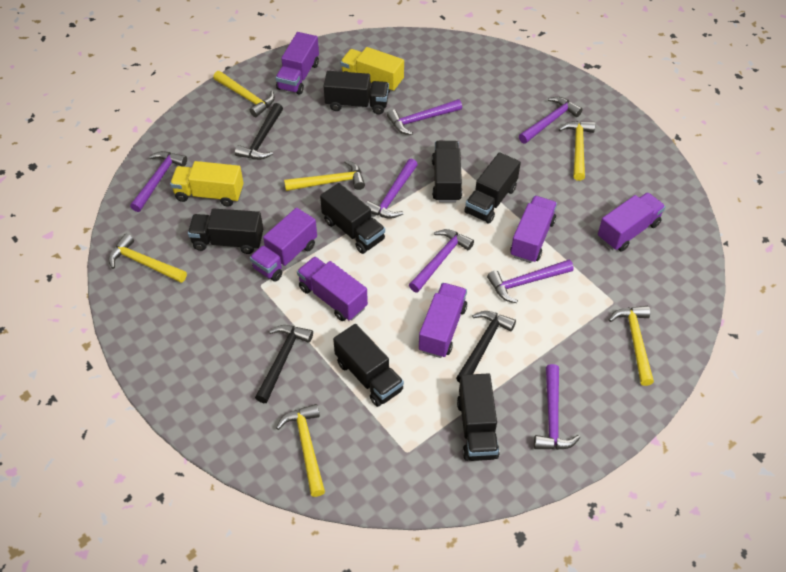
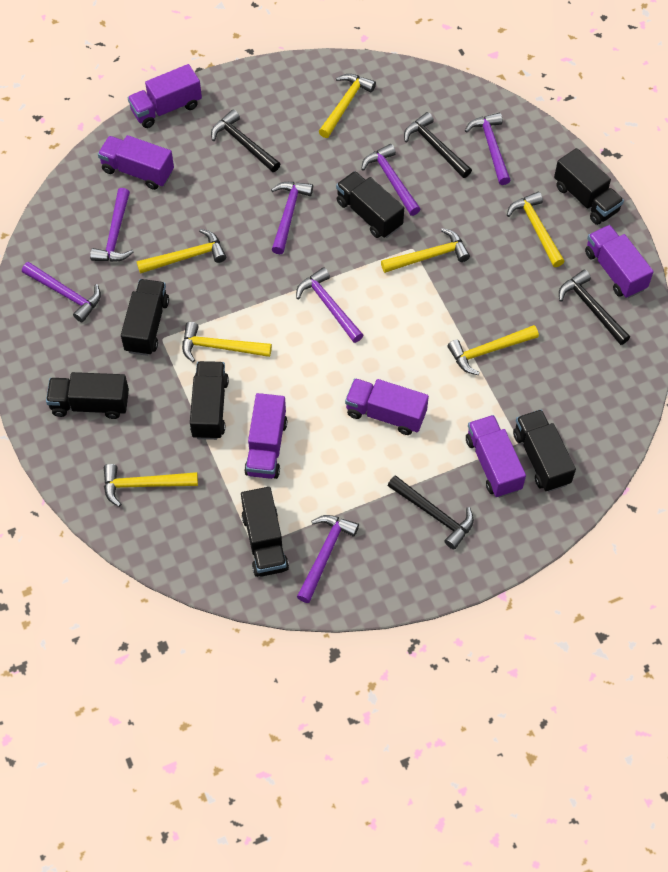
black hammer: [235,103,283,160] [255,325,313,403] [456,311,516,383] = 3 -> [211,109,280,172] [388,475,474,550] [404,112,472,178] [559,270,630,345] = 4
yellow hammer: [108,234,187,283] [213,71,275,117] [276,404,325,497] [284,160,365,191] [559,121,595,181] [609,306,654,386] = 6 -> [104,464,198,507] [137,229,226,274] [182,322,272,362] [319,74,376,138] [381,228,470,273] [448,325,539,375] [507,192,565,267] = 7
yellow truck: [170,161,244,207] [340,47,404,93] = 2 -> none = 0

